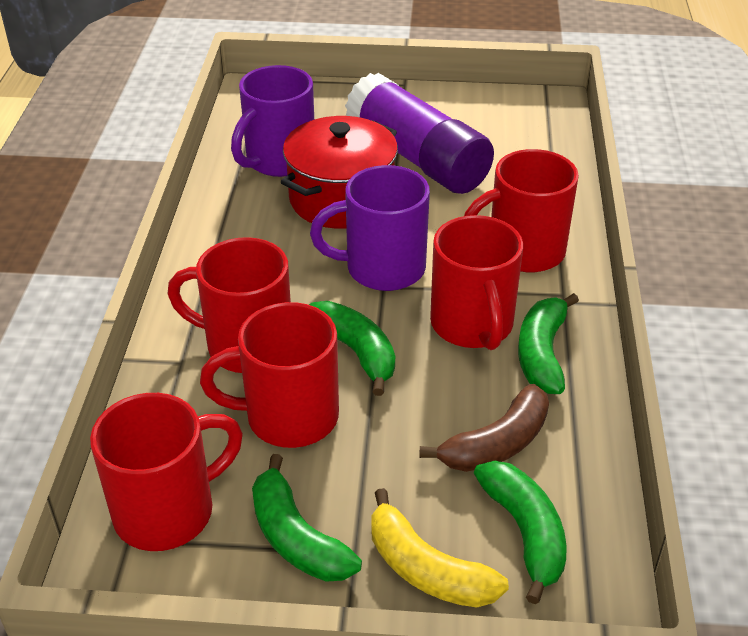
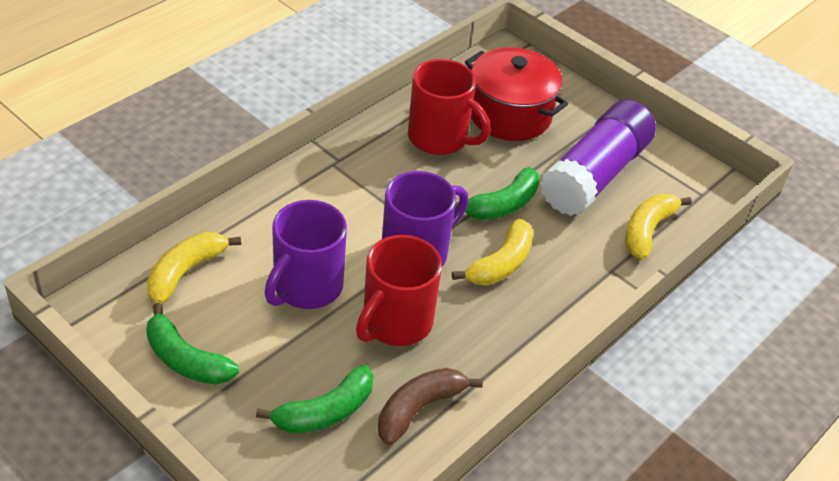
green banana: [252,454,362,582] [309,301,395,396] [474,461,566,604] [518,293,579,394] = 4 -> [146,303,239,385] [256,365,374,434] [455,167,540,220] = 3
red mug: [90,393,243,551] [167,237,291,373] [200,302,339,448] [430,215,523,350] [464,149,579,272] = 5 -> [356,235,442,346] [408,59,491,155] = 2
yellow banana: [371,488,509,608] = 1 -> [147,232,241,304] [452,219,533,286] [625,194,692,260] = 3

